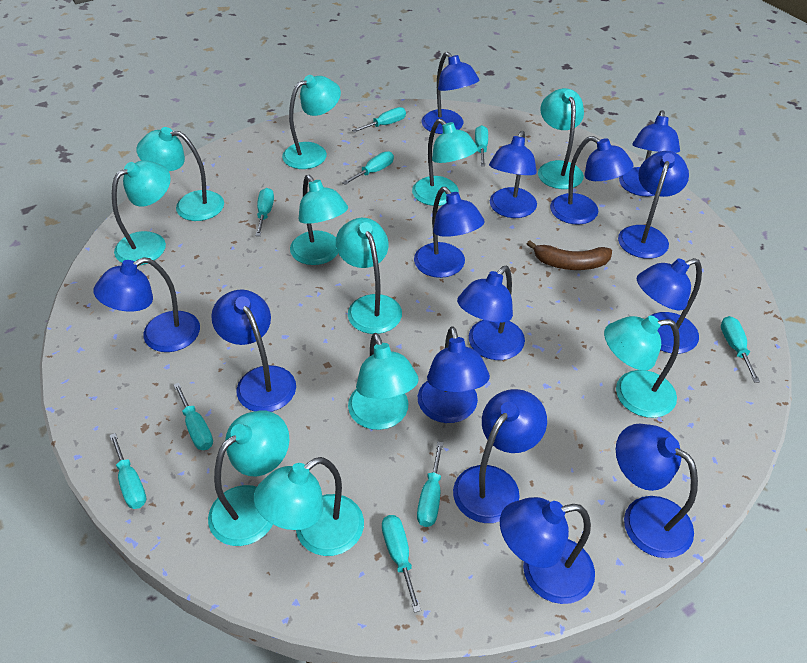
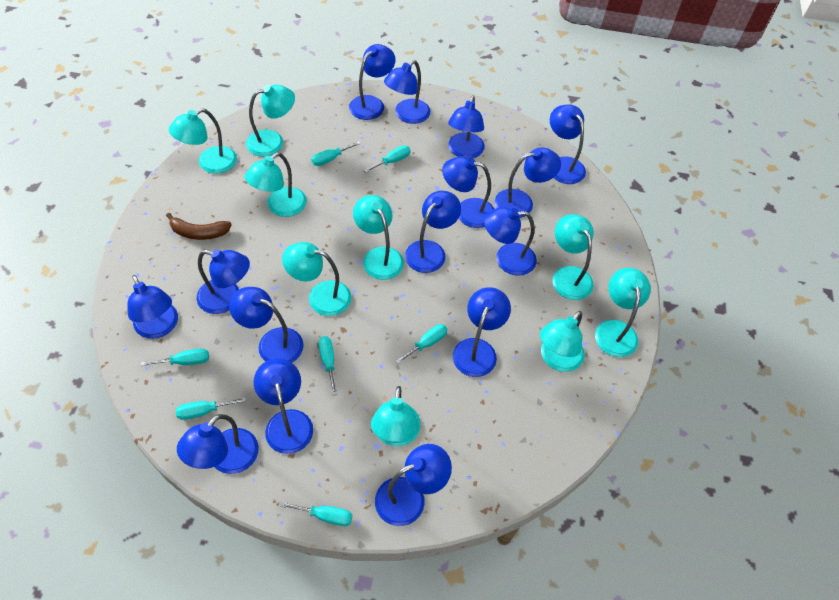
blue lamp: [93,257,200,352] [211,290,296,412] [414,187,484,278] [418,326,490,423] [422,52,479,134] [453,389,547,523] [457,266,525,360] [489,131,537,218] [500,497,595,604] [550,136,633,225] [616,424,698,558] [618,151,689,259] [619,110,680,197] [637,258,702,354] = 14 -> [127,275,178,339] [177,414,259,474] [196,249,250,314] [229,287,303,363] [254,358,313,454] [349,44,396,120] [375,444,452,526] [384,60,430,124] [405,191,461,273] [442,157,494,228] [448,96,485,158] [453,287,511,377] [484,207,537,276] [495,147,561,218] [550,104,586,184] = 15
turquoise lamp: [112,160,171,265] [136,127,224,221] [208,411,289,546] [254,457,364,556] [282,75,341,169] [290,175,348,265] [336,218,402,334] [348,333,418,430] [412,119,478,206] [538,88,584,189] [604,315,680,418] = 11 -> [169,108,237,174] [245,152,307,217] [246,85,295,157] [282,242,352,316] [353,195,404,280] [371,386,421,446] [540,311,585,372] [552,214,594,300] [595,268,651,357] = 9
turquoise screwdriver: [109,433,147,509] [173,383,213,450] [256,188,274,236] [342,151,394,185] [352,107,406,133] [382,515,421,613] [417,442,444,527] [475,125,488,166] [721,316,760,383] = 9 -> [141,349,209,366] [176,397,246,420] [280,501,352,526] [311,141,361,166] [318,336,337,396] [364,145,411,172] [395,324,447,364] = 7

